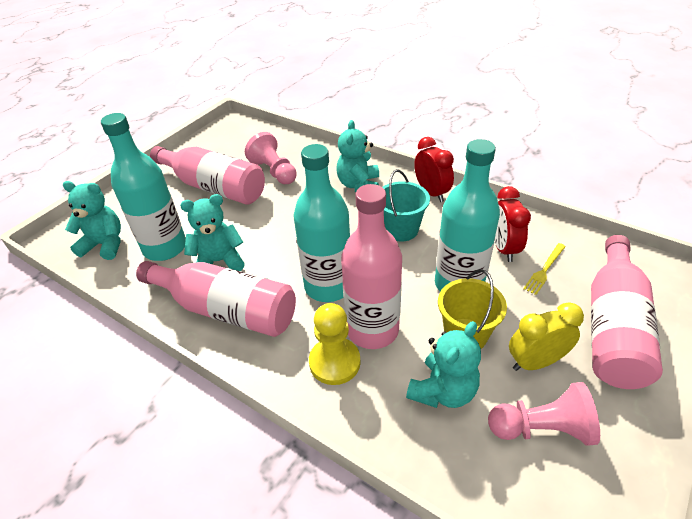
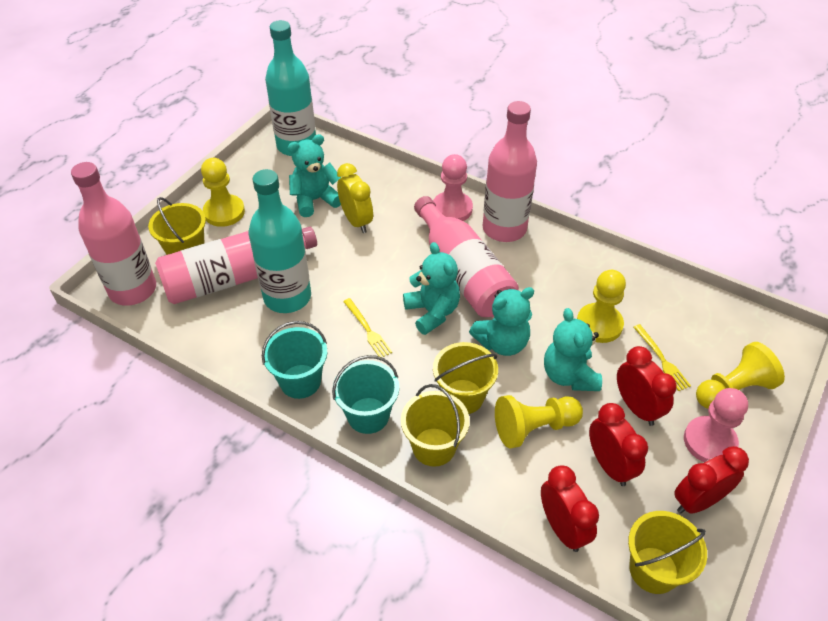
red clock: [414,137,454,202] [495,186,531,262] = 2 -> [541,466,599,552] [589,403,648,486] [617,346,677,426] [674,446,749,514] = 4
turquoise bottle: [101,113,186,261] [293,144,350,302] [435,139,500,292] = 3 -> [249,169,311,313] [265,20,316,156] = 2
turquoise bucket: [383,169,430,241] = 1 -> [262,321,327,399] [332,355,399,434] = 2
yellow bucket: [438,269,507,349] = 1 -> [148,197,206,255] [401,384,470,467] [433,342,498,414] [628,511,707,594] = 4
yellow fork: [523,243,566,295] = 1 -> [343,298,392,357] [634,324,691,391] = 2
yellow pawn: [309,303,361,385] = 1 -> [201,158,245,227] [495,395,583,449] [577,270,626,343] [696,342,785,409] = 4

